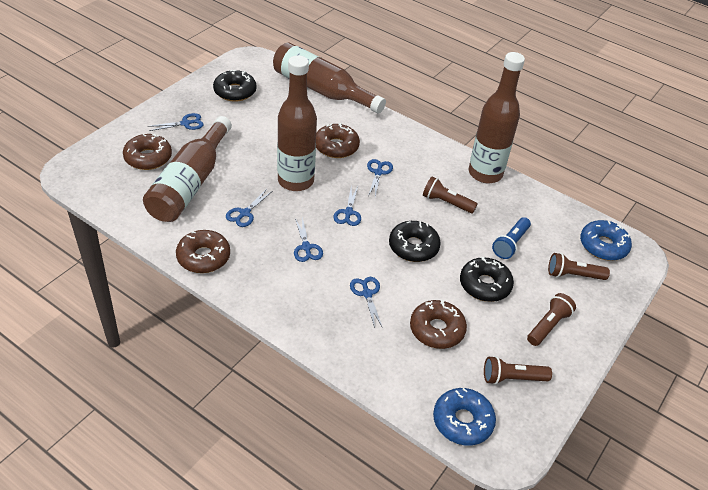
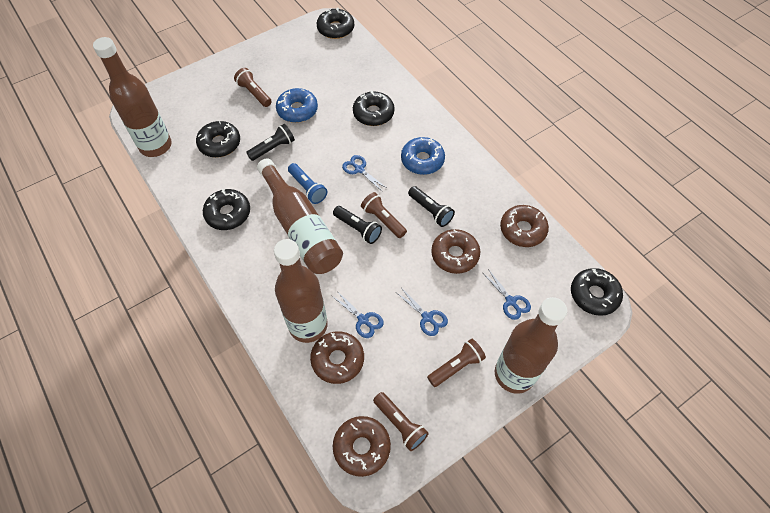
black donut: [213,70,256,102] [389,221,441,262] [460,256,514,302] = 3 -> [196,121,240,158] [203,189,250,230] [317,8,354,39] [353,91,395,126] [571,268,623,316] = 5
black flashlight: none = 0 -> [246,124,295,161] [333,206,382,244] [408,186,455,227] = 3
blue scissors: [148,113,204,131] [226,189,271,227] [294,217,323,262] [333,187,361,226] [350,277,383,328] [367,159,393,196] = 6 -> [332,291,384,338] [342,155,386,192] [397,289,448,336] [483,269,531,320] = 4

